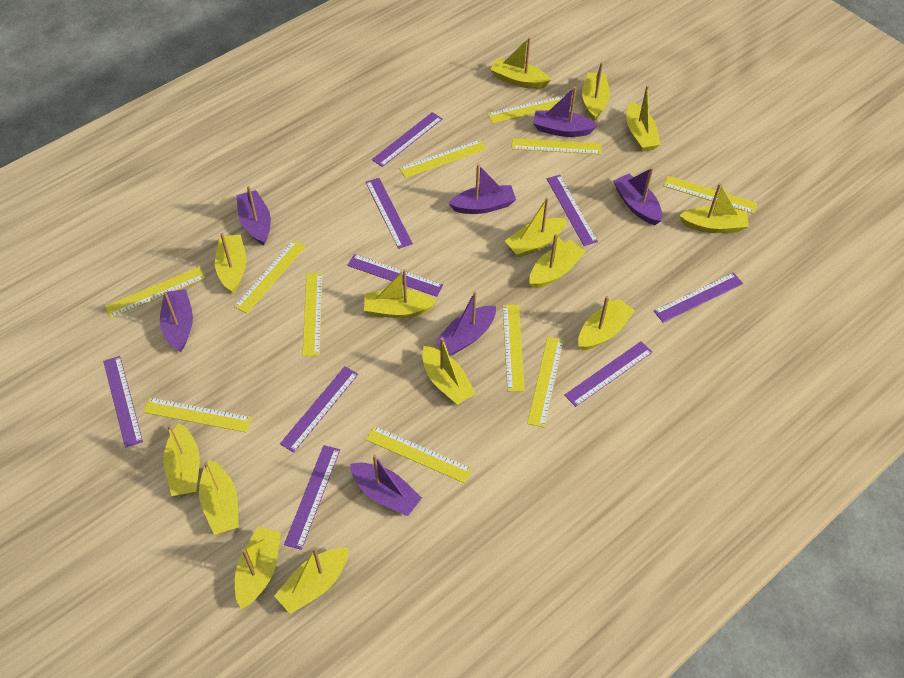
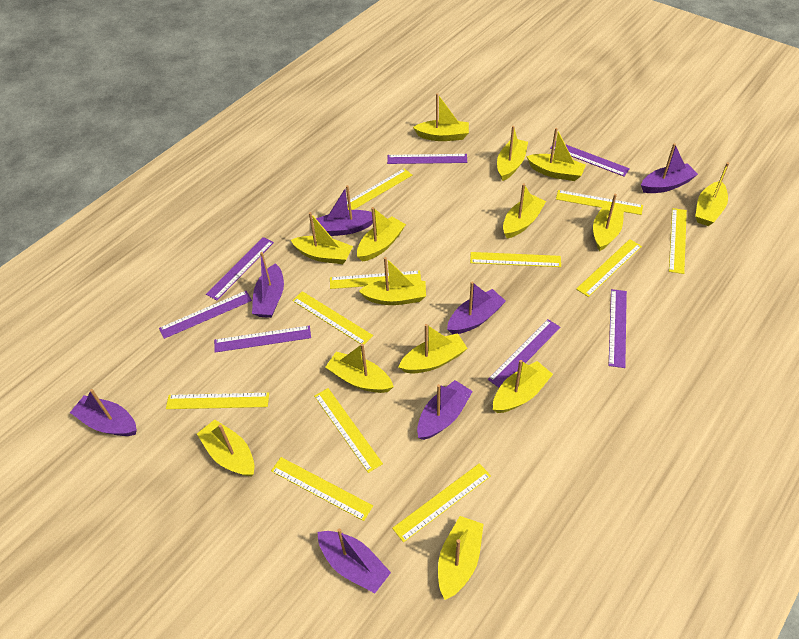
purple ruler: [103,356,143,448] [280,366,358,453] [284,445,340,550] [347,254,443,297] [366,178,413,249] [372,112,442,167] [547,175,598,246] [564,341,653,407] [654,273,743,323] = 9 -> [159,291,252,339] [206,237,274,300] [214,325,311,353] [387,154,467,164] [487,319,560,388] [550,141,630,176] [609,289,627,368] = 7

